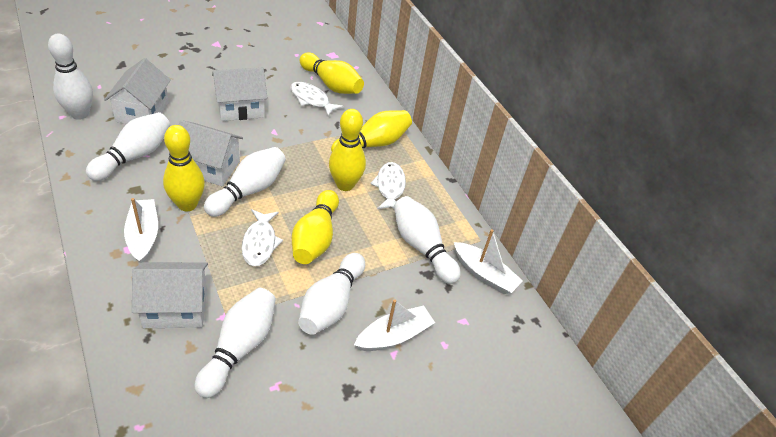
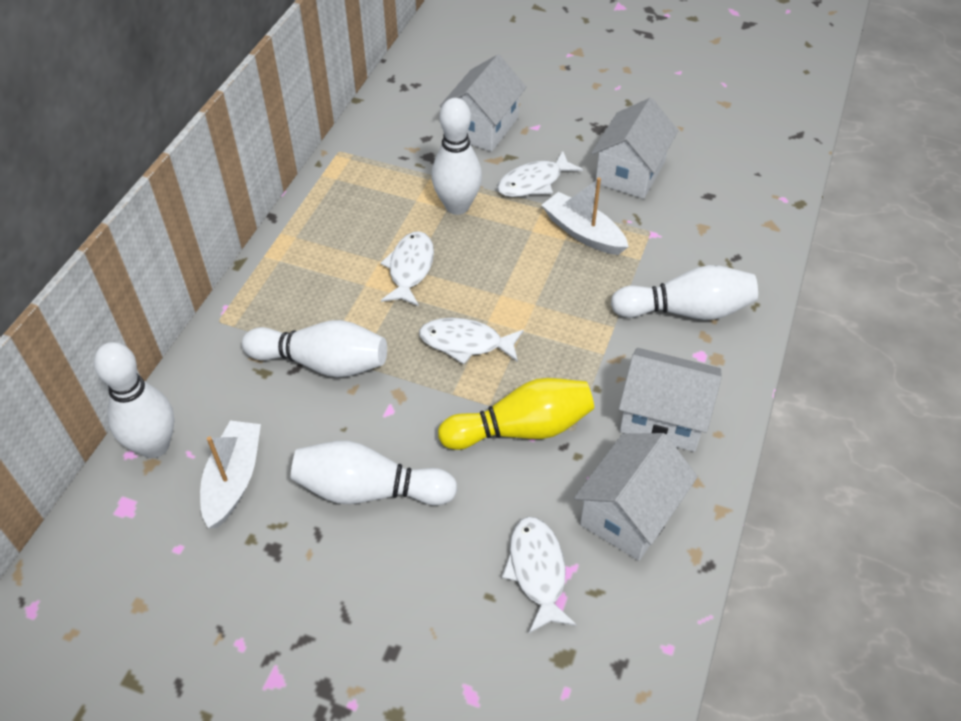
white boat: [124,198,158,263] [354,299,435,351] [454,229,523,294] = 3 -> [200,421,261,528] [542,178,629,255] = 2
white bowling pin: [48,33,93,120] [86,112,170,181] [195,288,276,398] [204,147,286,217] [298,253,365,335] [394,196,461,284] = 6 -> [94,342,174,458] [242,320,387,377] [291,441,457,505] [432,98,482,215] [611,265,758,320] = 5
white fish: [241,209,283,266] [291,82,344,117] [370,162,406,209] = 3 -> [380,231,434,306] [419,318,524,364] [497,151,583,197] [502,517,577,633] = 4
yellow bowling pin: [163,125,205,211] [292,190,339,264] [299,52,364,94] [329,109,366,191] [331,110,412,151] = 5 -> [438,378,594,450] = 1

